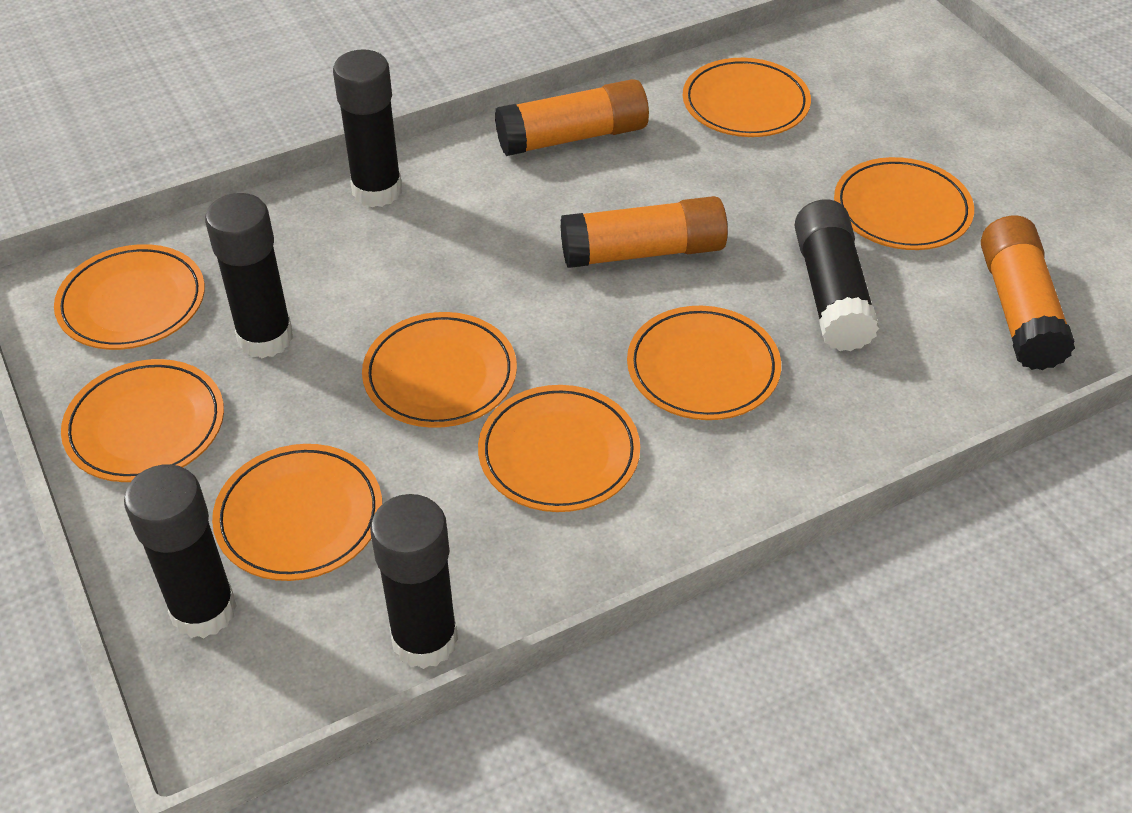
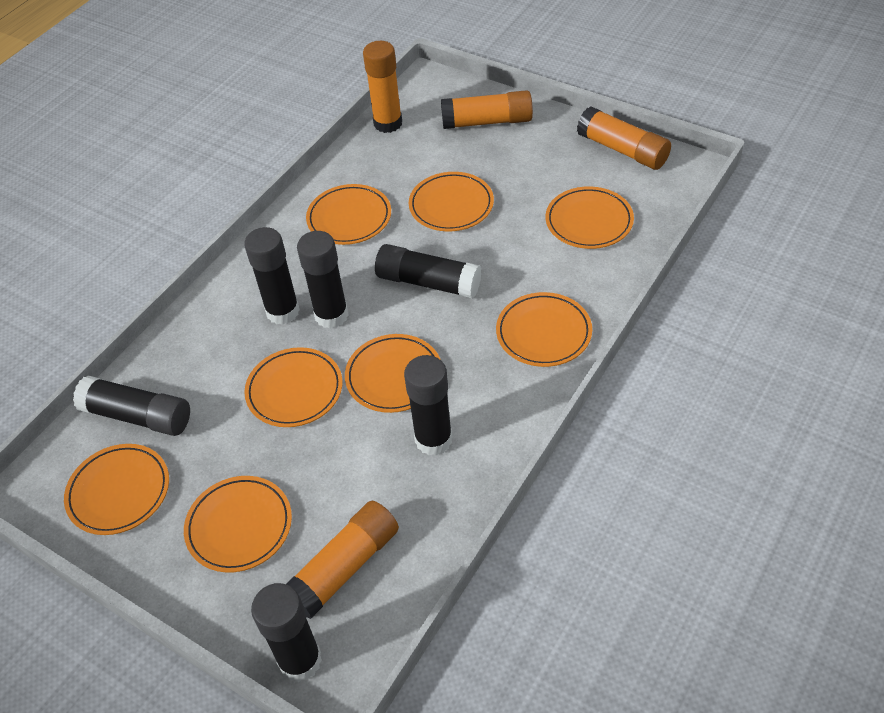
black glue stick: [124,464,237,638] [205,193,293,358] [333,49,402,207] [370,494,458,669] [794,199,879,351] = 5 -> [73,376,190,436] [244,227,300,325] [251,583,322,682] [297,231,349,329] [375,244,482,298] [404,355,452,456] = 6
orange glue stick: [495,79,649,156] [560,196,728,268] [981,215,1075,370] = 3 -> [286,501,399,619] [363,41,402,133] [441,90,533,129] [577,106,671,170] = 4

